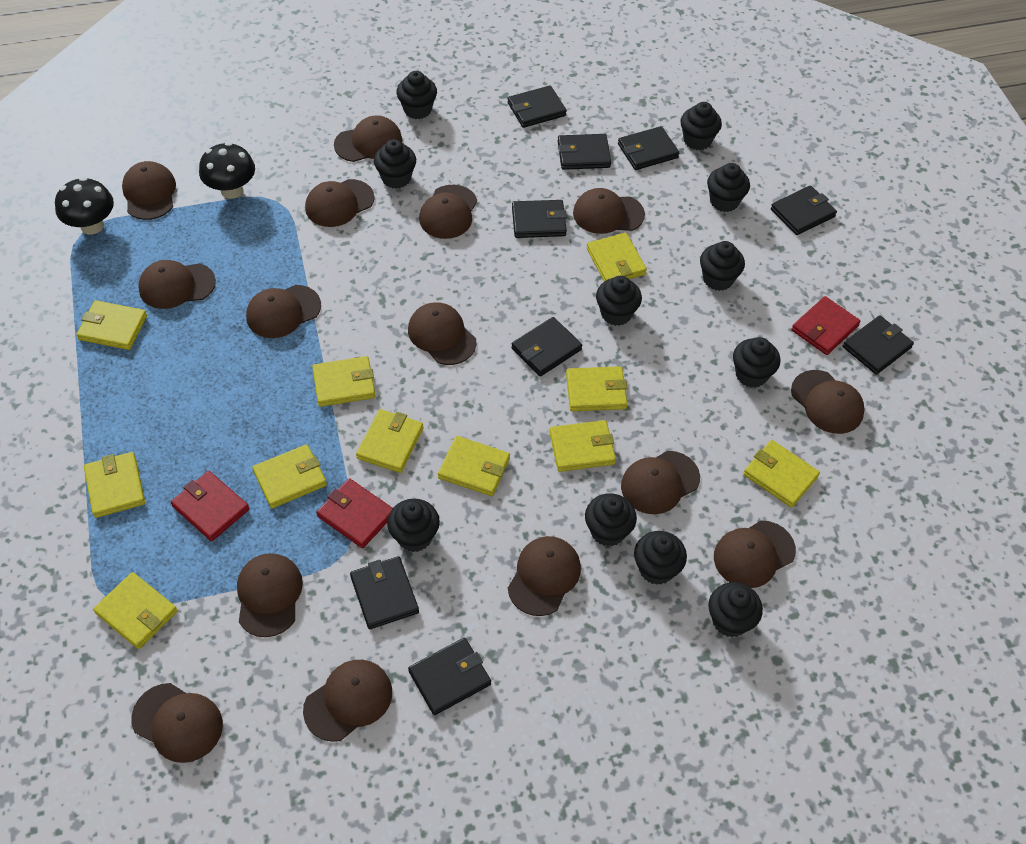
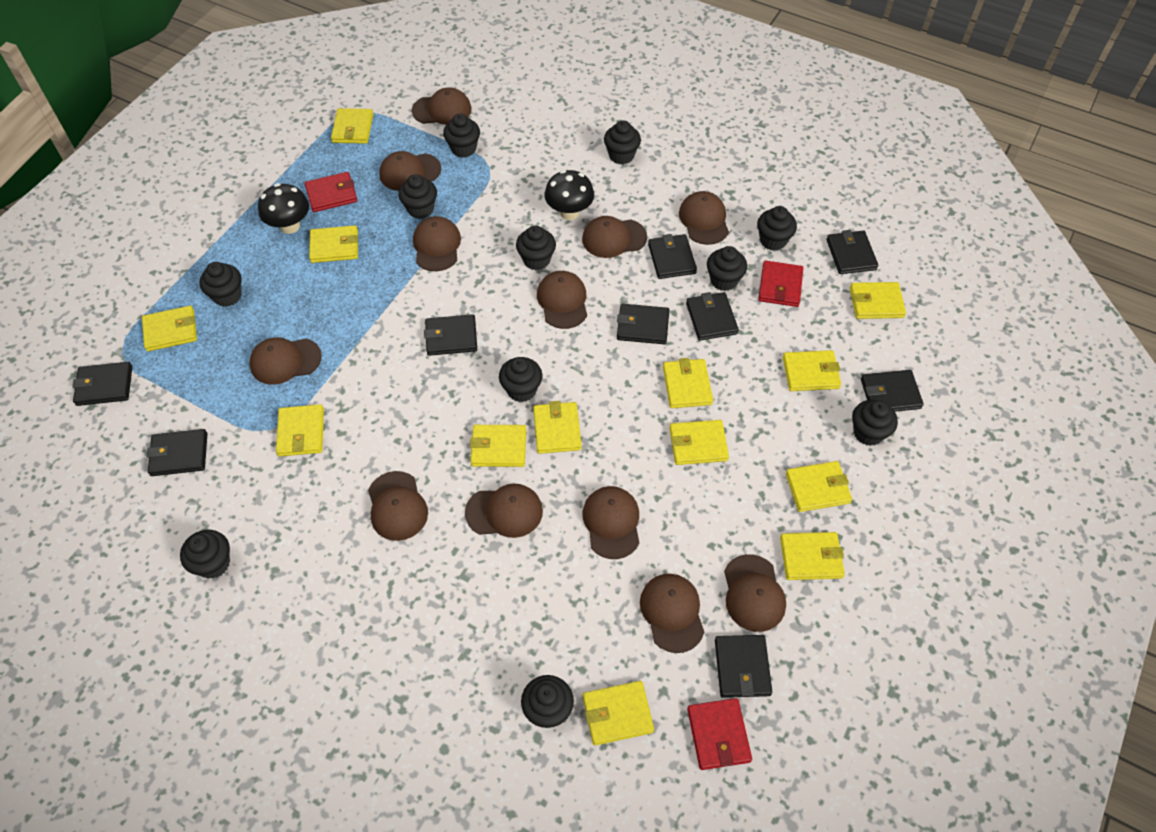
brown cap: [122,161,176,220] [132,683,223,763] [138,260,216,309] [237,553,303,637] [246,285,321,338] [303,660,392,742] [305,179,375,227] [334,115,402,162] [408,302,476,365] [419,185,477,239] [508,536,581,616] [573,188,645,234] [621,451,700,514] [714,520,796,588] [791,370,865,434] = 15 -> [249,337,322,385] [368,471,428,541] [379,151,441,191] [412,87,472,125] [413,216,461,271] [465,484,543,538] [537,271,587,329] [582,216,647,258] [582,486,639,559] [640,574,704,653] [679,191,729,245] [724,554,786,632] = 12
yellow wallet: [76,300,147,350] [84,452,145,518] [93,572,178,649] [252,444,327,508] [312,356,375,407] [356,409,423,473] [438,436,510,496] [549,420,616,472] [566,366,628,412] [586,233,647,281] [743,440,820,508] = 11 -> [142,306,197,351] [276,404,324,457] [309,225,358,263] [331,108,373,144] [470,425,526,467] [533,401,582,454] [583,681,654,745] [663,358,713,408] [670,420,729,465] [780,532,845,580] [783,350,841,391] [786,461,852,512] [850,282,906,319] = 13

